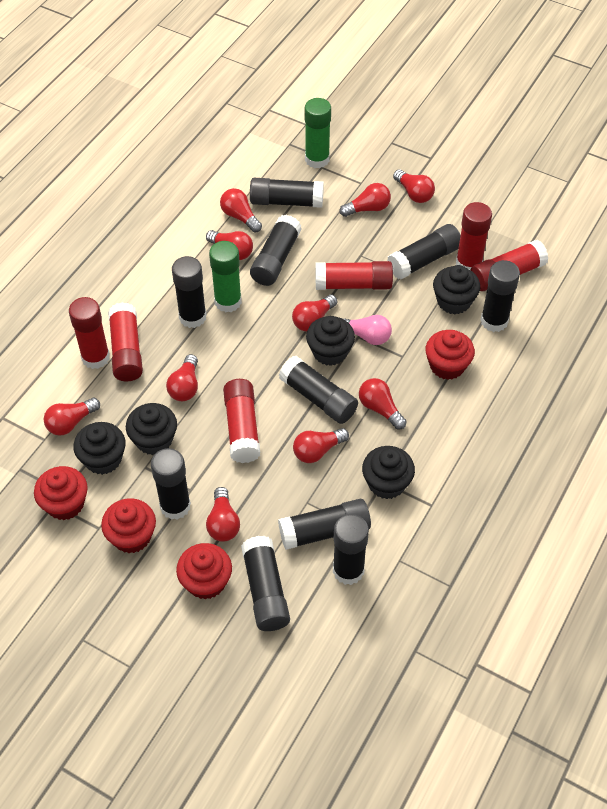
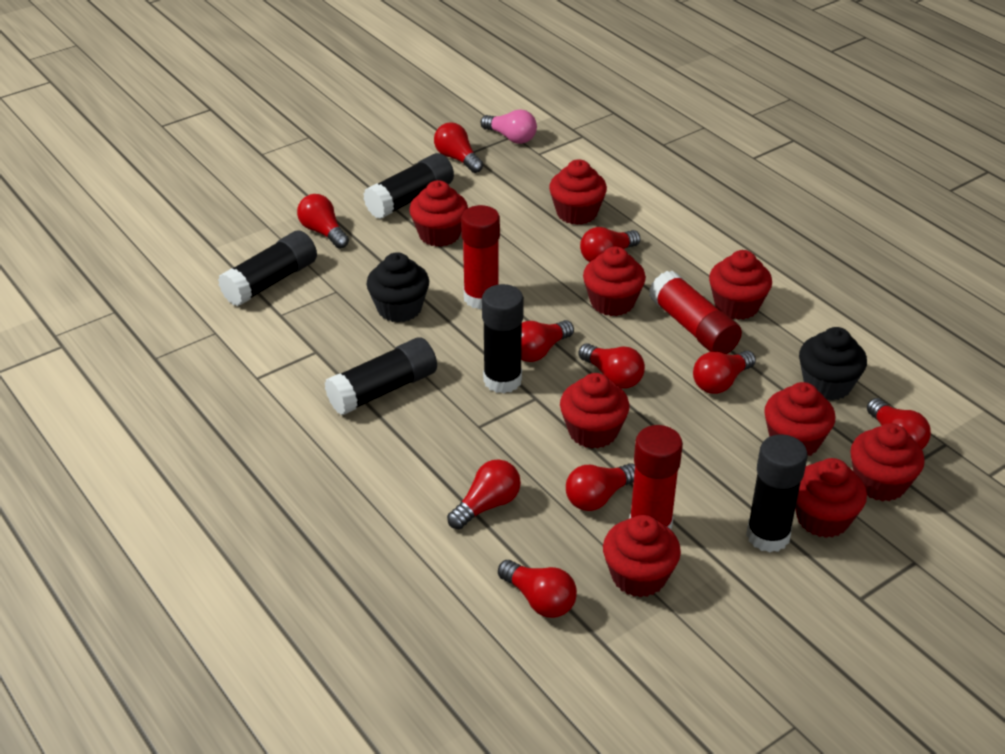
black cupcake: [73,422,126,475] [126,403,177,455] [306,316,355,366] [362,446,415,499] [433,265,480,314] = 5 -> [366,252,429,322] [799,327,867,401] = 2
black glue stick: [151,448,191,520] [172,256,207,328] [241,536,290,631] [250,178,324,208] [250,215,302,286] [278,499,371,550] [279,356,358,424] [333,514,369,585] [387,224,461,279] [480,260,520,332] = 10 -> [218,230,317,306] [325,337,437,415] [363,153,454,219] [482,284,524,393] [746,434,808,552] = 5
green glue stick: [209,241,242,312] [304,98,331,168] = 2 -> none = 0
red cupcake: [34,466,88,520] [101,498,156,553] [176,543,232,599] [425,330,475,380] = 4 -> [409,180,468,247] [549,160,607,225] [560,373,630,449] [583,247,646,316] [603,515,681,598] [709,250,772,320] [764,382,835,456] [795,458,867,538] [850,423,925,501] = 9
red glue stick: [69,297,110,369] [108,302,143,381] [223,379,260,463] [315,261,393,290] [456,202,492,271] [471,240,548,291] = 6 -> [461,205,500,309] [629,425,683,530] [649,271,742,354] = 3

